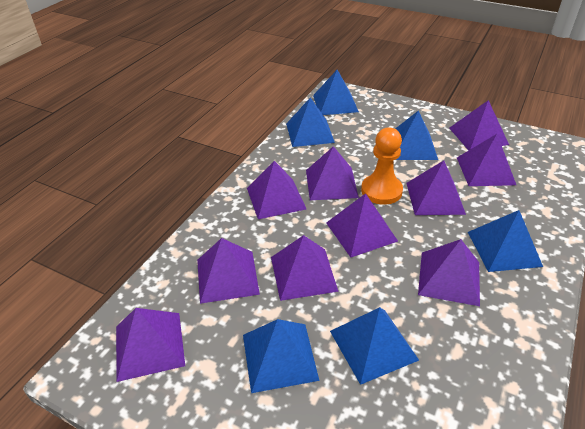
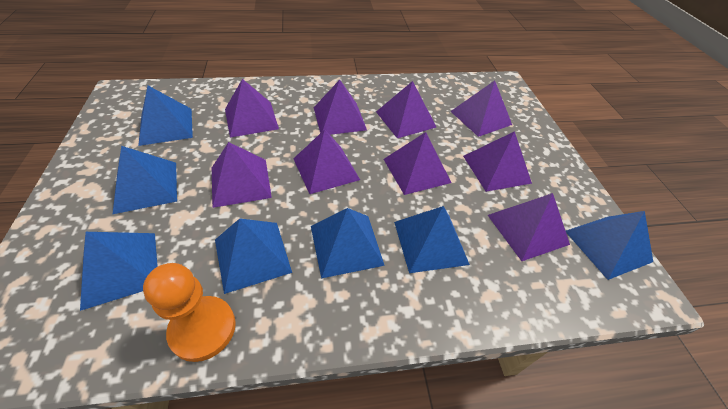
blue pyramid: [243,319,319,393] [286,97,335,147] [313,70,359,115] [330,307,419,385] [395,110,438,160] [468,210,543,272] = 6 -> [80,232,158,311] [113,146,177,214] [138,86,193,146] [215,218,292,294] [311,208,385,278] [394,206,470,273] [566,211,653,280] = 7
purple pyramid: [116,308,185,382] [197,238,260,304] [247,161,306,219] [271,235,339,301] [306,146,359,200] [326,193,398,257] [406,160,466,215] [418,239,480,306] [449,100,509,150] [457,134,516,186] = 10 -> [212,142,272,208] [225,79,279,138] [293,130,360,194] [314,80,367,135] [376,81,436,138] [383,132,452,195] [450,81,512,137] [463,131,532,192] [488,193,570,261] = 9

